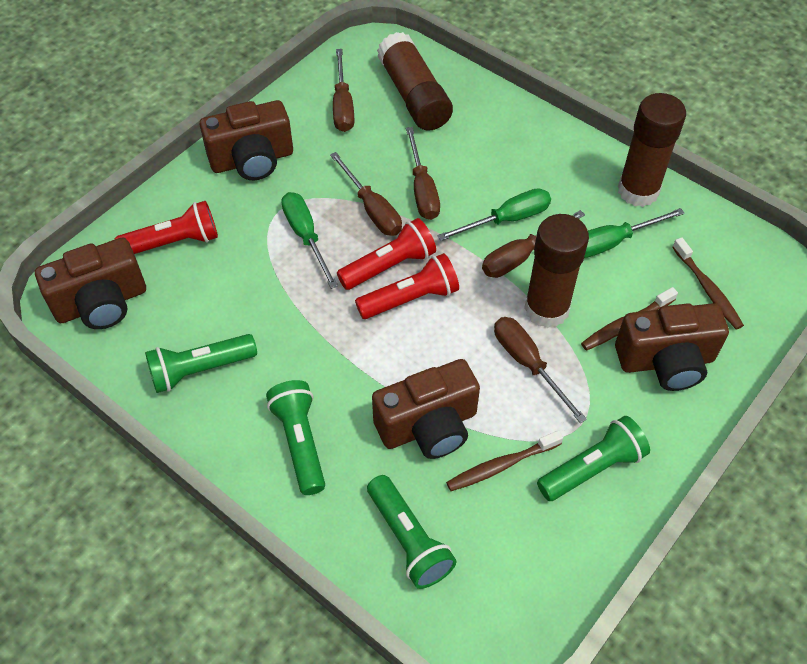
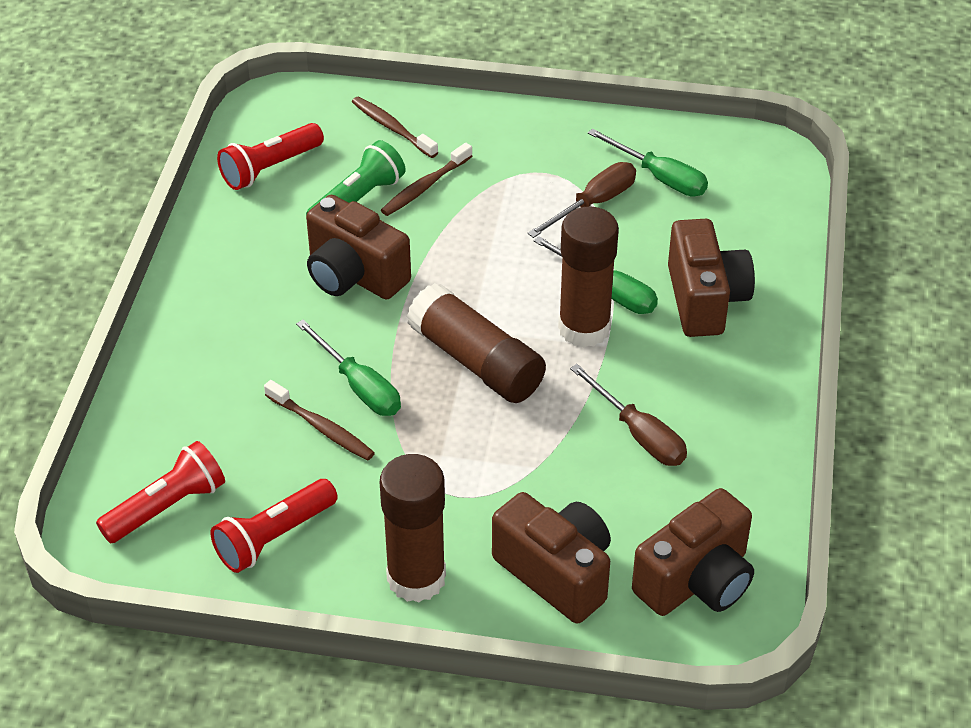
brown screwdriver: [330,152,402,236] [333,49,354,132] [406,127,440,220] [482,210,585,278] [494,317,587,423] = 5 -> [528,162,636,238] [570,364,687,466] = 2
green flashlight: [145,334,257,393] [266,380,325,495] [367,475,456,589] [537,416,650,501] = 4 -> [306,140,405,215] = 1

